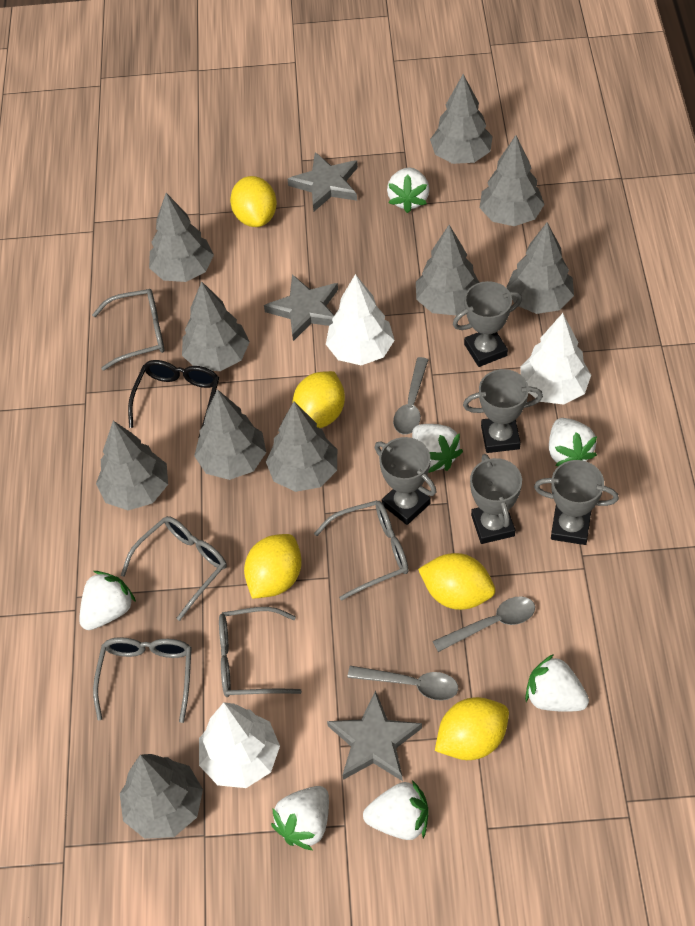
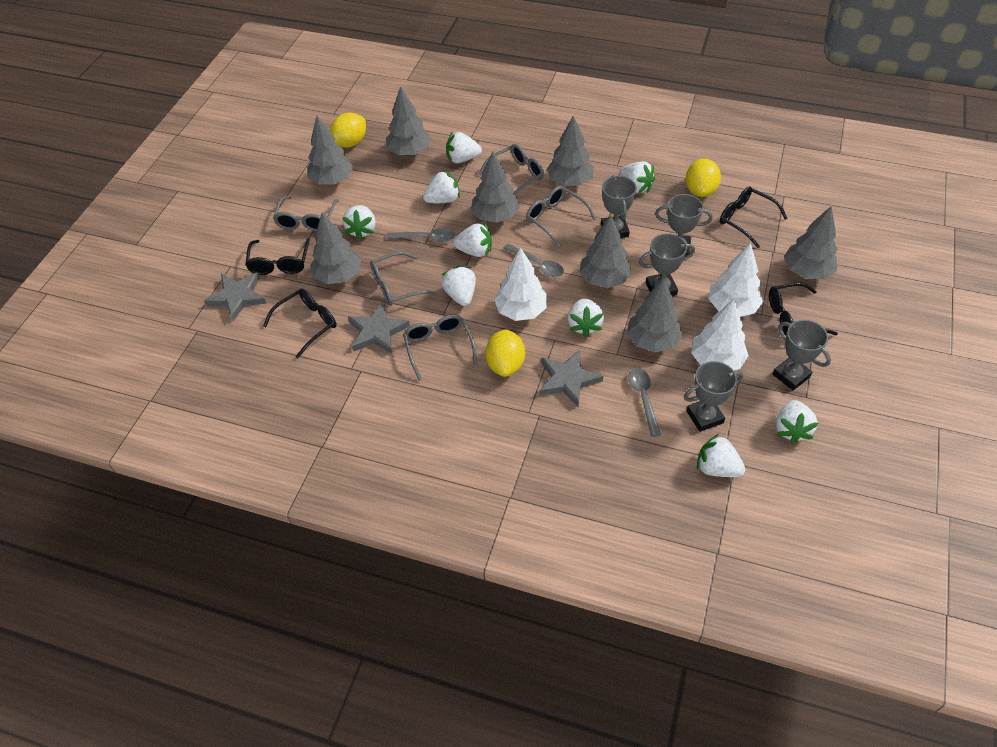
black glasses: [128,360,219,435] = 1 -> [245,238,310,275] [263,289,337,358] [720,186,788,248] [769,283,838,335] = 4
grey tree: [96,421,168,510] [120,754,203,839] [149,193,214,282] [182,282,250,371] [194,389,266,480] [266,402,337,492] [416,225,480,315] [430,74,493,164] [480,135,545,226] [506,222,574,314] = 10 -> [307,116,353,184] [310,212,361,284] [386,86,431,156] [471,151,520,223] [547,116,594,186] [580,215,632,288] [627,278,683,353] [784,206,838,279] = 8
white strawberry: [79,571,136,630] [271,786,329,850] [363,780,429,840] [387,167,429,213] [412,424,463,473] [525,654,589,712] [549,418,597,466] = 7 -> [342,205,376,240] [423,170,460,203] [441,266,476,306] [446,132,482,163] [453,224,492,257] [568,298,604,337] [619,161,655,193] [697,434,746,477] [776,400,818,444] = 9
yellow lemon: [230,176,277,227] [244,534,302,599] [292,371,345,428] [418,553,495,610] [435,697,509,760] = 5 -> [330,113,366,148] [485,329,525,377] [685,159,721,197] = 3

